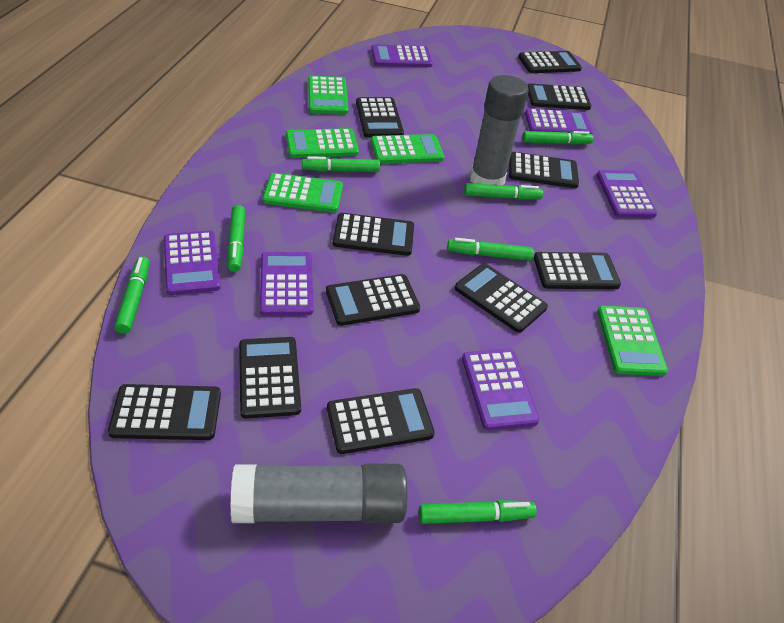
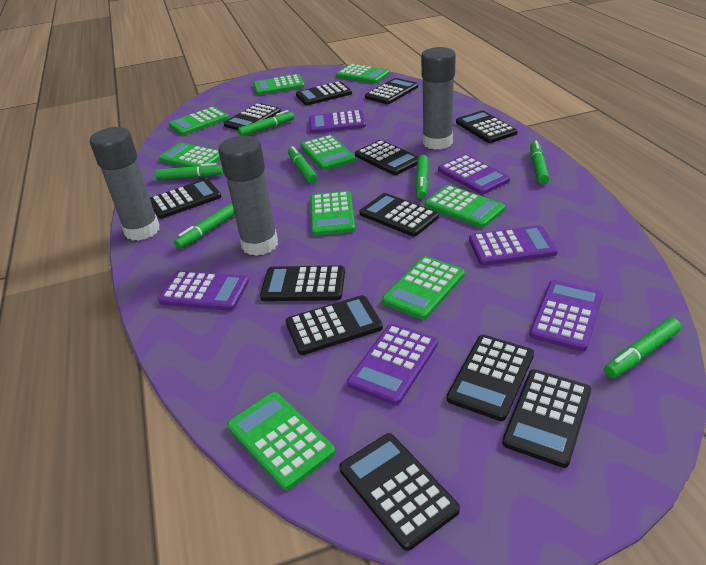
black calculator: [108,384,221,440] [239,337,301,419] [326,274,420,326] [327,388,435,454] [333,213,414,256] [356,97,404,137] [455,263,548,333] [509,152,579,188] [518,51,582,73] [527,83,591,110] [534,252,621,289] = 11 -> [150,179,222,219] [224,103,281,130] [260,265,345,301] [286,295,383,355] [296,81,352,105] [339,433,460,551] [355,140,419,175] [360,193,439,237] [365,78,418,104] [447,335,534,421] [456,111,518,143] [502,369,591,468] = 12
green calculator: [263,173,343,213] [286,128,359,158] [308,76,348,114] [371,134,444,164] [597,306,668,376] = 5 -> [159,142,220,167] [169,107,229,135] [227,392,335,490] [254,74,305,95] [301,135,356,170] [310,191,355,236] [336,64,390,83] [382,256,465,320] [425,185,505,228] = 9
grey glue stick: [230,464,407,523] [470,75,529,185] = 2 -> [90,127,160,241] [219,136,278,256] [421,47,456,150] = 3

